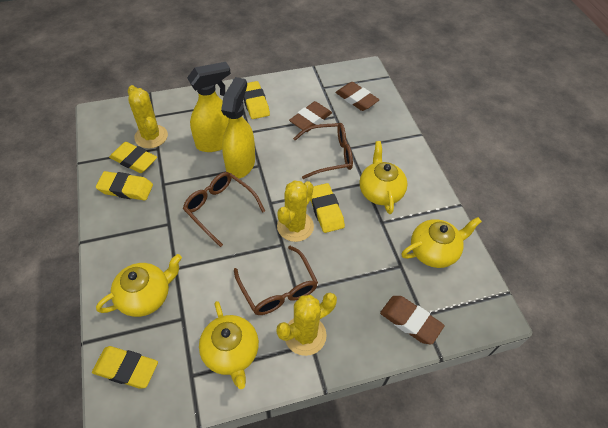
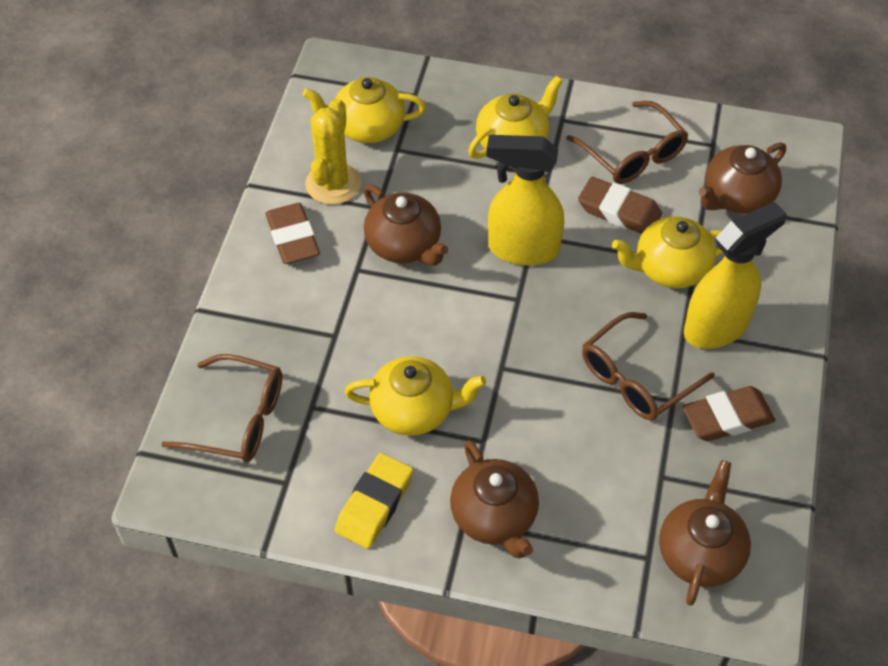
brown teapot: none = 0 -> [364,184,448,265] [450,440,539,558] [659,460,751,606] [699,142,786,214] = 4
yellow cactus: [128,85,168,149] [276,293,337,356] [277,180,314,242] = 3 -> [305,98,361,205] = 1
yellow eraser: [92,346,158,389] [96,171,153,201] [109,142,157,173] [244,81,270,119] [310,183,345,233] = 5 -> [335,453,413,549] = 1

